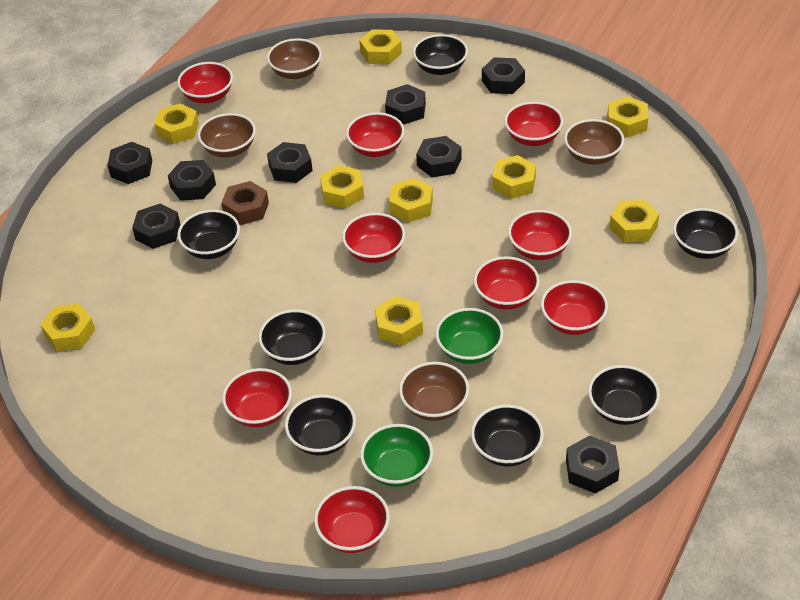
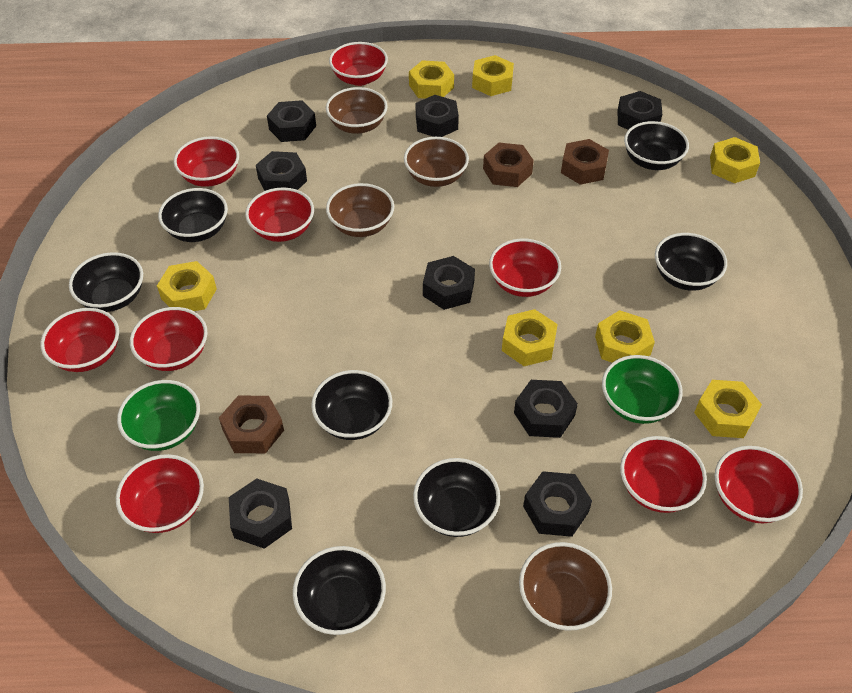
brown nut: [222,181,269,225] = 1 -> [219,396,284,453] [483,143,534,187] [561,139,609,185] = 3
yellow nut: [40,304,95,351] [154,103,199,144] [320,165,364,209] [359,29,402,64] [375,296,423,346] [389,178,433,222] [493,155,536,199] [607,96,648,138] [609,200,659,243] = 9 -> [157,261,217,311] [409,60,454,99] [472,55,514,96] [502,309,558,366] [595,310,655,363] [694,380,762,438] [710,137,760,183] = 7

